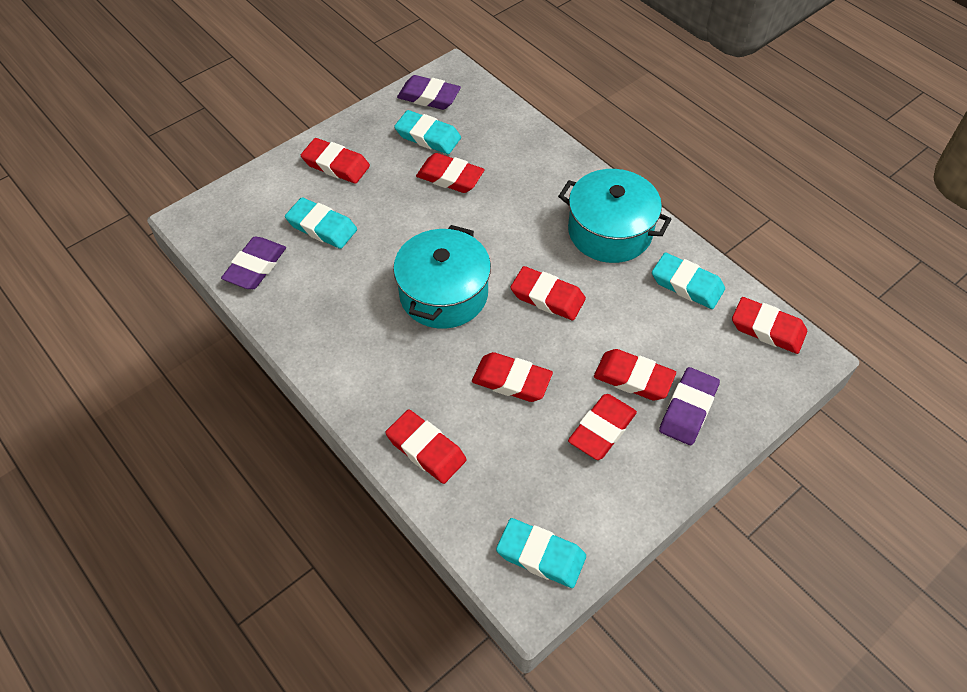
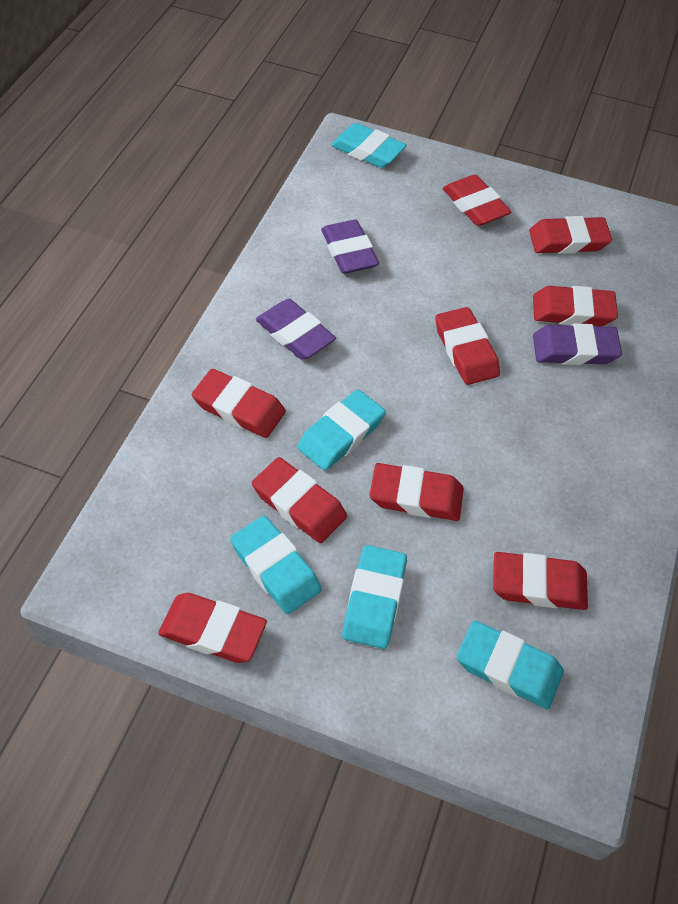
red eraser: [301,138,370,184] [385,409,467,484] [416,153,485,193] [472,352,553,402] [510,266,586,320] [568,394,637,460] [594,349,676,400] [732,297,807,354] = 8 -> [158,593,267,663] [192,369,286,438] [252,457,347,543] [369,463,464,521] [435,307,500,385] [442,175,511,226] [493,552,588,610] [529,216,612,254] [533,286,618,326] = 9
turquoise eraser: [285,197,357,249] [394,110,461,154] [496,518,586,588] [652,252,725,309] = 4 -> [230,516,322,614] [297,389,386,471] [331,123,407,168] [342,545,407,649] [457,620,564,709] = 5
turquoise pot: [393,225,491,329] [558,169,672,263] = 2 -> none = 0

